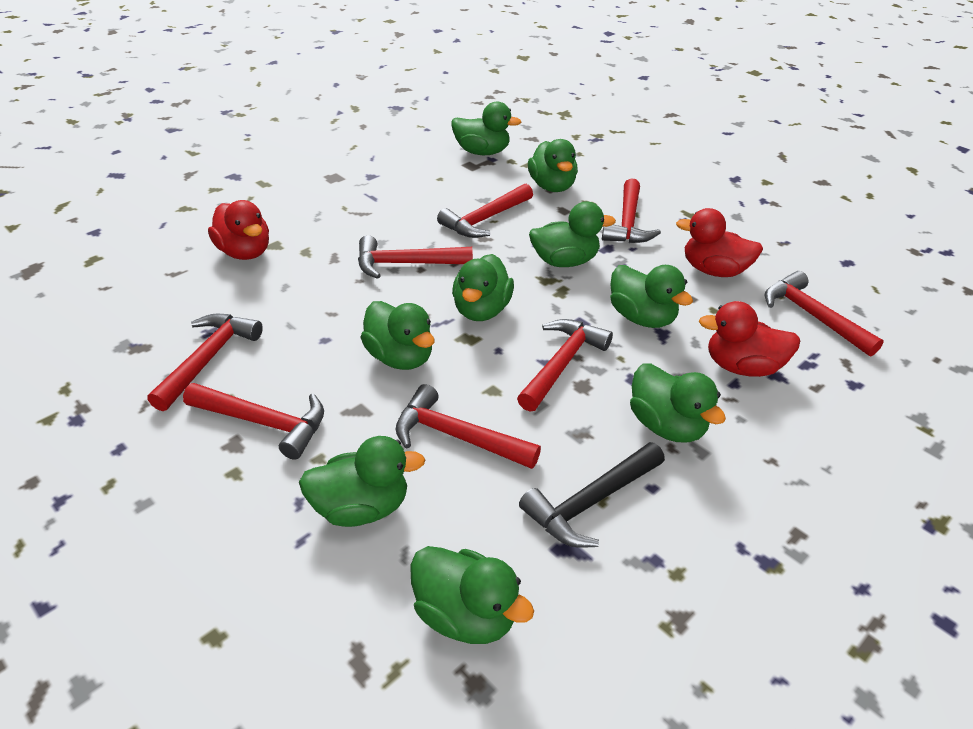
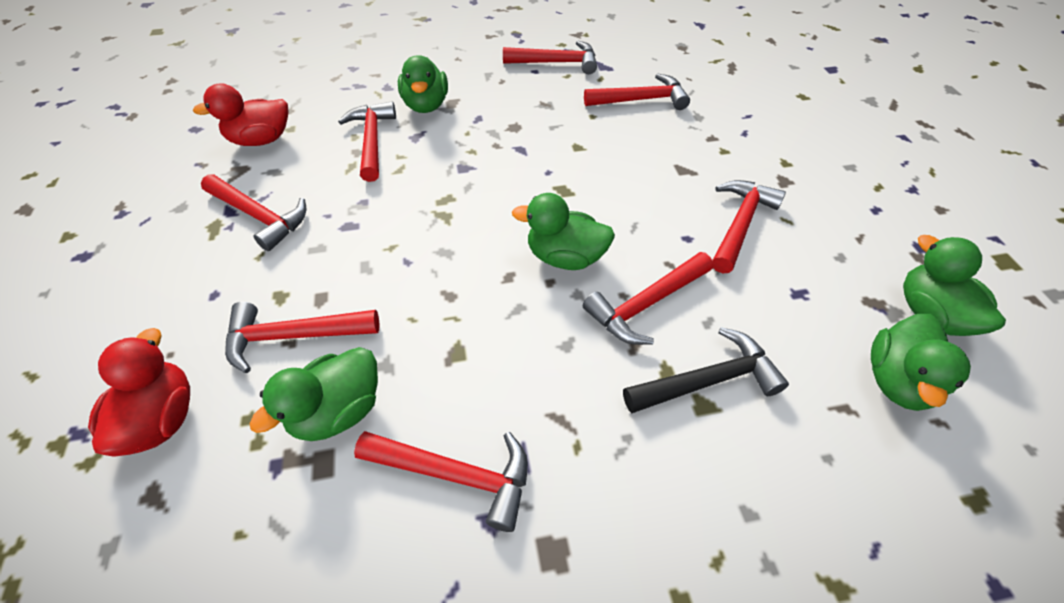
green duck: [299,436,425,527] [360,301,435,370] [410,546,534,644] [452,102,521,155] [452,254,514,321] [528,139,578,192] [529,201,616,267] [610,265,693,328] [630,364,726,442] = 9 -> [249,347,378,441] [398,55,448,113] [512,193,615,270] [871,314,971,411] [903,235,1006,336] = 5
red duck: [208,200,269,260] [676,208,763,277] [699,301,800,377] = 3 -> [88,328,190,457] [193,83,289,146] = 2

